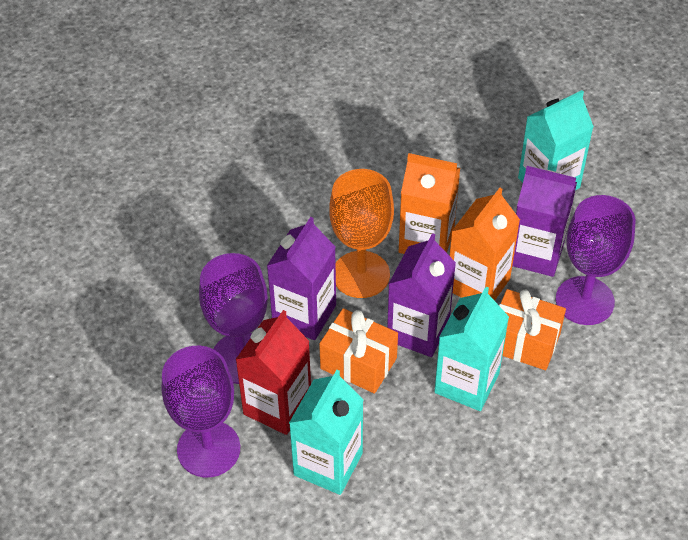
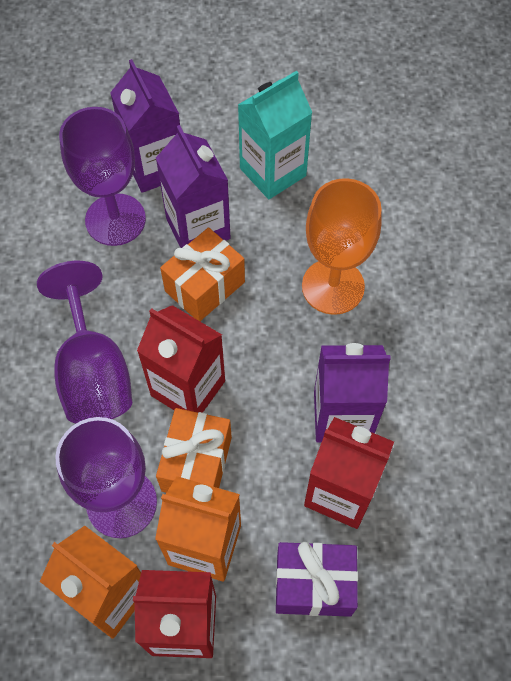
purple gift: none = 0 -> [276,542,358,617] = 1
red carton: [235,310,311,435] = 1 -> [133,570,216,658] [137,305,225,413] [304,417,394,529] = 3
turquoise carton: [289,370,364,495] [434,287,509,411] [518,90,594,190] = 3 -> [238,71,313,199] = 1

